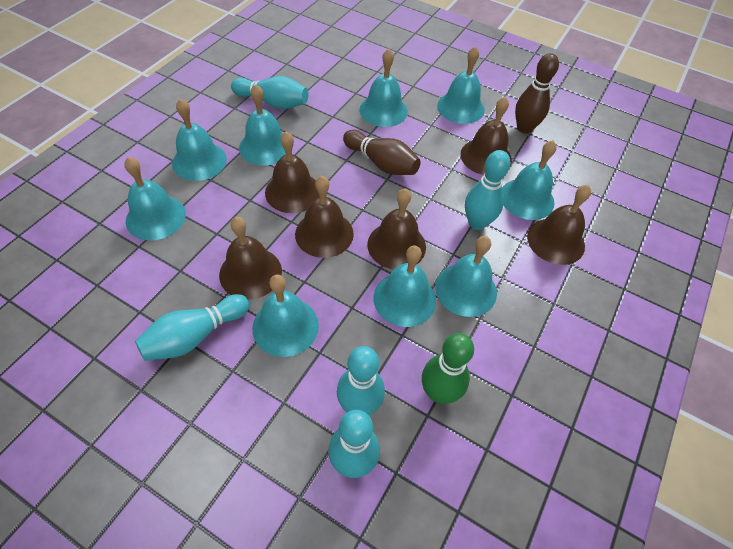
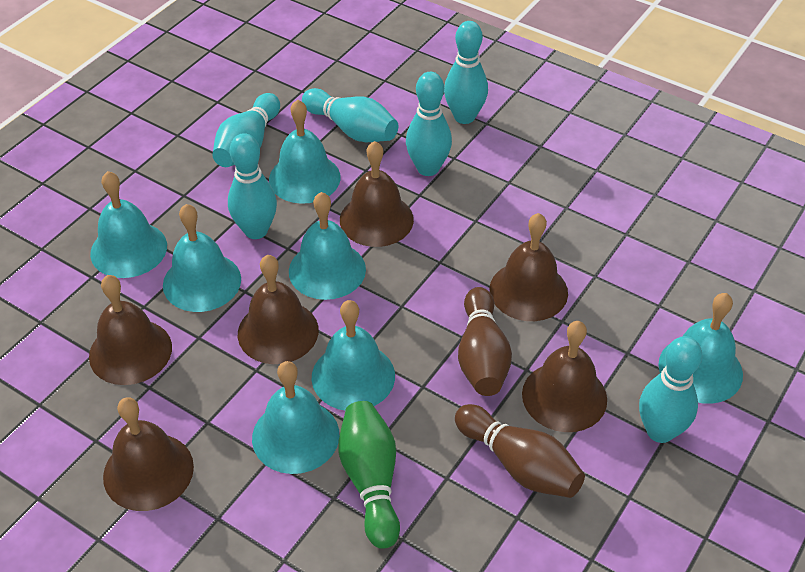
turquoise bell: [124,157,186,241] [172,99,227,181] [239,84,286,166] [252,275,319,357] [359,49,408,127] [373,245,436,327] [435,236,497,317] [437,46,485,124] [502,140,557,220] = 9 -> [90,171,167,278] [163,204,241,312] [252,361,339,474] [269,99,341,204] [289,192,366,300] [311,300,395,410] [658,293,743,404] = 7
turquoise bowling pin: [135,294,249,361] [231,76,309,109] [328,410,380,478] [337,346,385,415] [465,150,510,230] = 5 -> [212,93,280,167] [228,133,277,239] [302,88,398,142] [406,72,452,176] [444,21,488,124] [639,336,702,443] = 6

